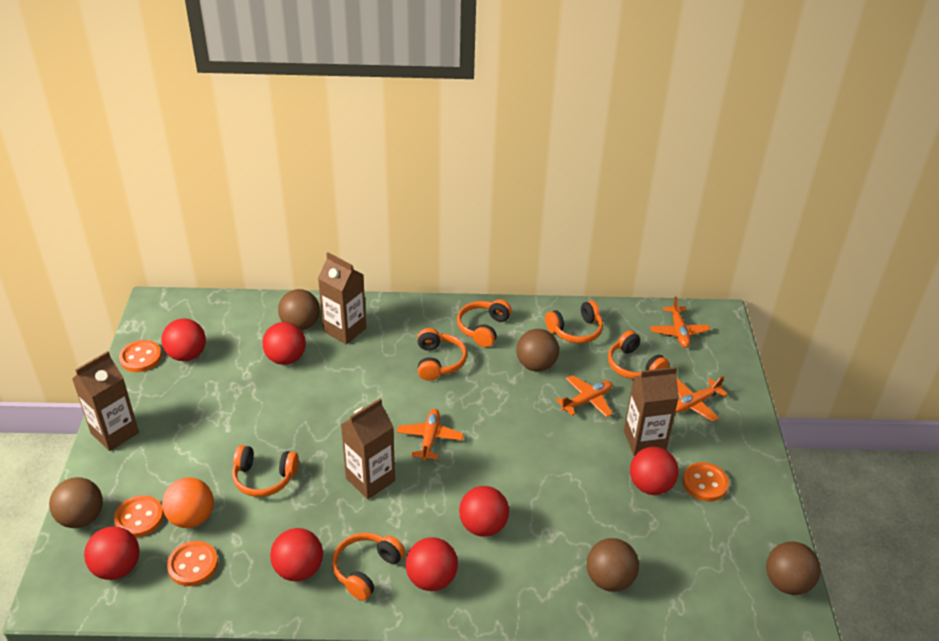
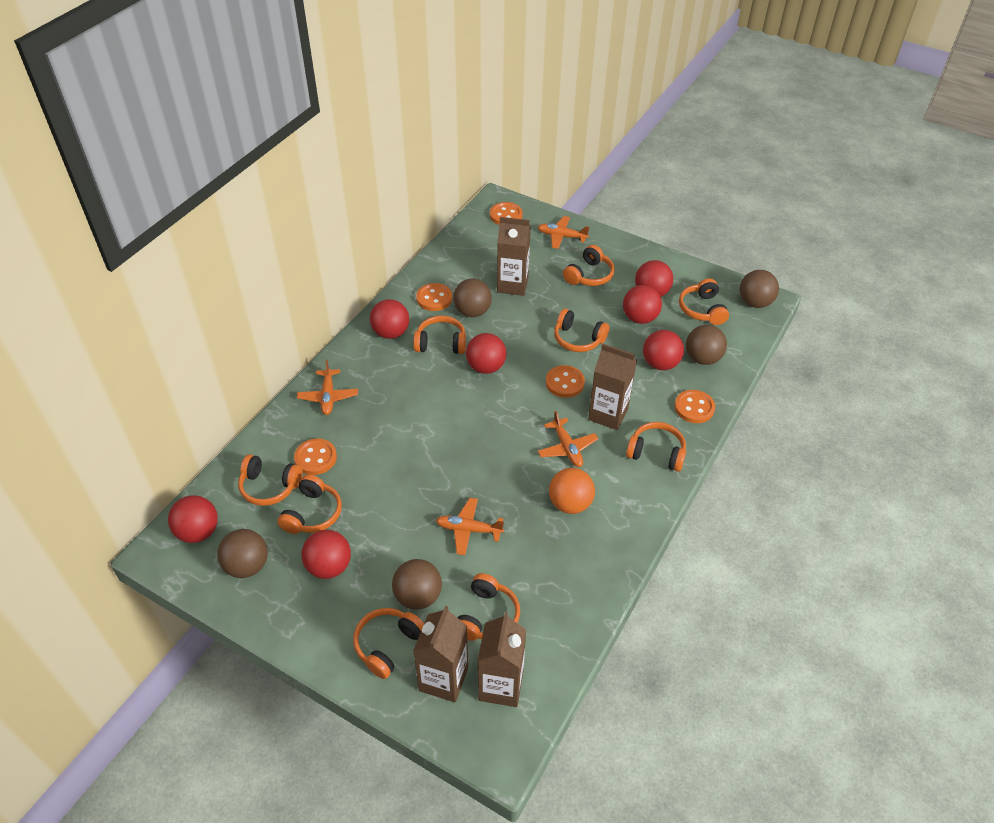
orange button: [114,495,164,538] [119,340,162,372] [167,541,218,586] [683,462,729,501] = 4 -> [294,438,337,475] [416,283,452,311] [490,202,523,225] [546,365,585,398] [675,390,715,423] = 5
orange headphones: [232,445,299,497] [332,533,405,601] [417,328,467,381] [457,299,512,347] [545,300,603,343] [608,330,669,379] = 6 -> [238,454,303,506] [277,474,342,534] [353,608,424,679] [413,315,466,354] [457,573,520,641] [554,309,610,352] [563,245,615,286] [626,422,686,472] [679,278,729,325] = 9

